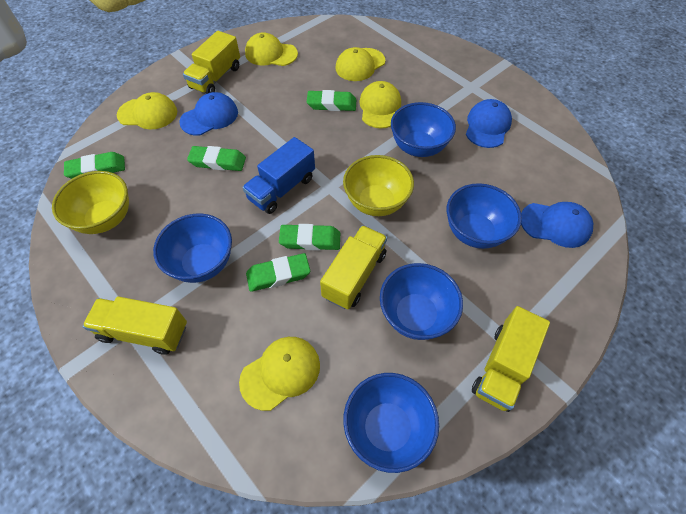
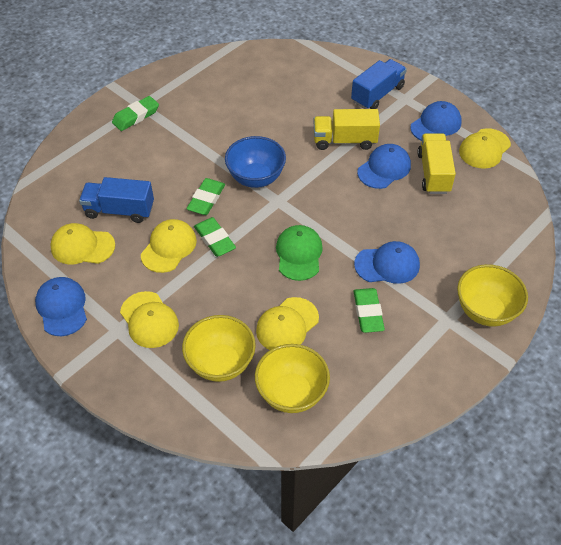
blue bowl: [153,213,232,283] [343,373,439,473] [380,263,463,340] [391,102,456,157] [447,183,522,249] = 5 -> [225,136,286,188] = 1
blue cap: [179,92,238,136] [466,99,512,148] [521,202,593,248] = 3 -> [35,277,87,336] [354,241,420,284] [357,144,411,189] [410,101,462,141] = 4
blue truck: [242,137,315,214] = 1 -> [79,177,154,223] [351,59,407,109] = 2
green cap: none = 0 -> [276,225,323,281] = 1
green eraser: [64,152,125,179] [187,146,246,171] [246,253,310,292] [279,224,340,251] [307,90,356,111] = 5 -> [112,96,159,131] [186,178,225,215] [194,217,236,257] [353,288,385,333] = 4
yellow bowl: [52,171,129,234] [343,155,414,216] = 2 -> [182,315,256,382] [255,344,330,413] [457,264,528,327] = 3
yellow truck: [82,296,187,355] [183,31,240,94] [320,225,387,310] [472,306,550,412] = 4 -> [314,109,380,150] [417,133,456,194] = 2

